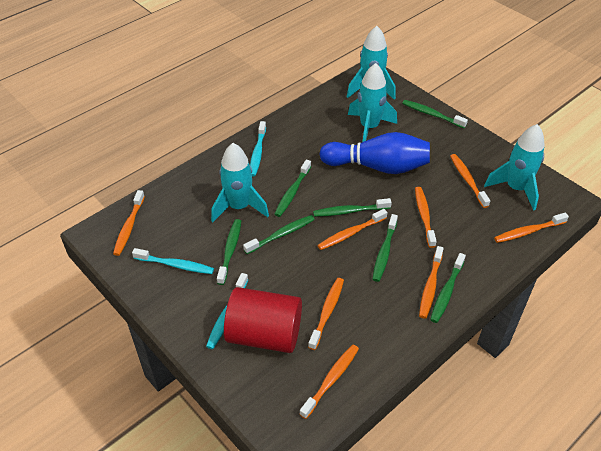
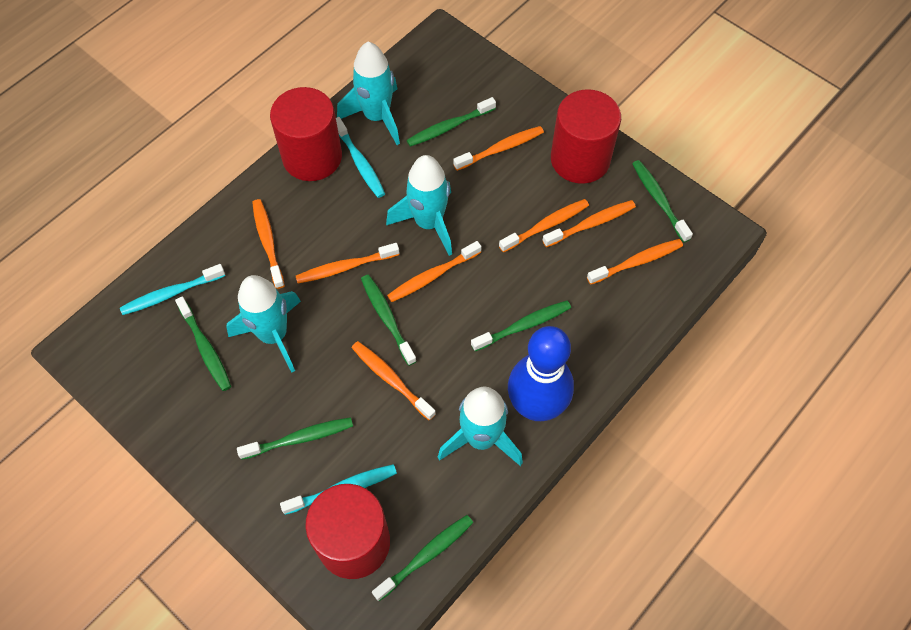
red cylinder: [224,287,302,353] = 1 -> [270,87,342,181] [305,484,390,579] [551,89,621,184] = 3

